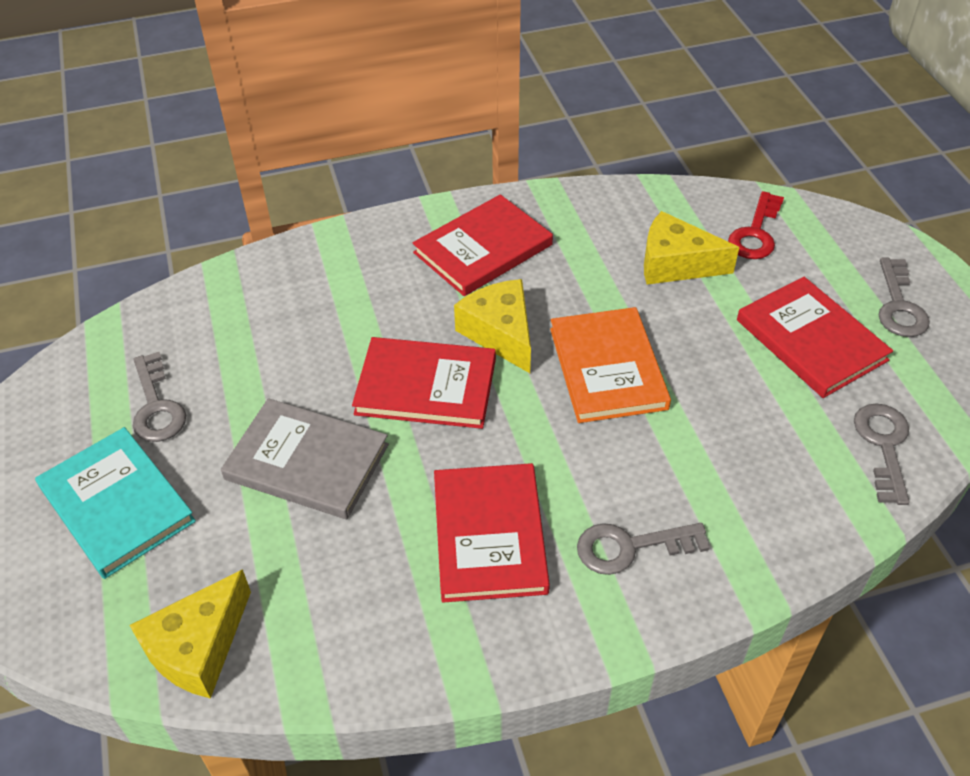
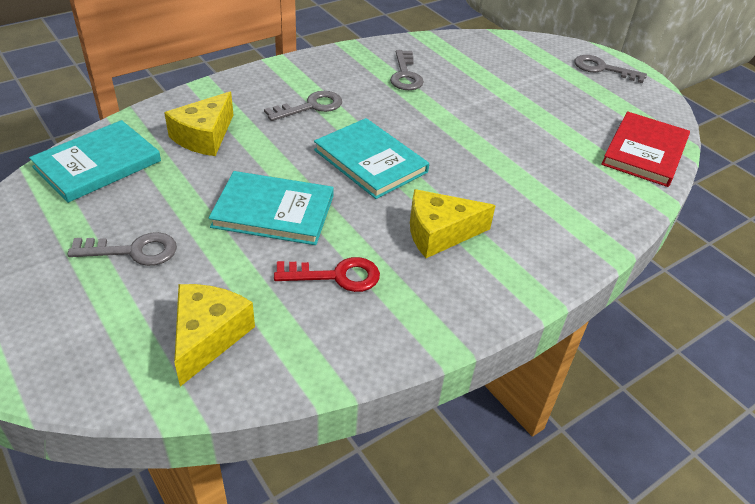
grey book: [221,398,389,519] = 1 -> none = 0
orange book: [550,307,671,423] = 1 -> none = 0
red book: [352,337,496,429] [413,194,553,296] [434,463,550,603] [737,277,893,398] = 4 -> [601,111,690,187] = 1
turquoise book: [35,427,196,579] = 1 -> [29,120,161,203] [209,171,334,245] [314,118,429,199] = 3

